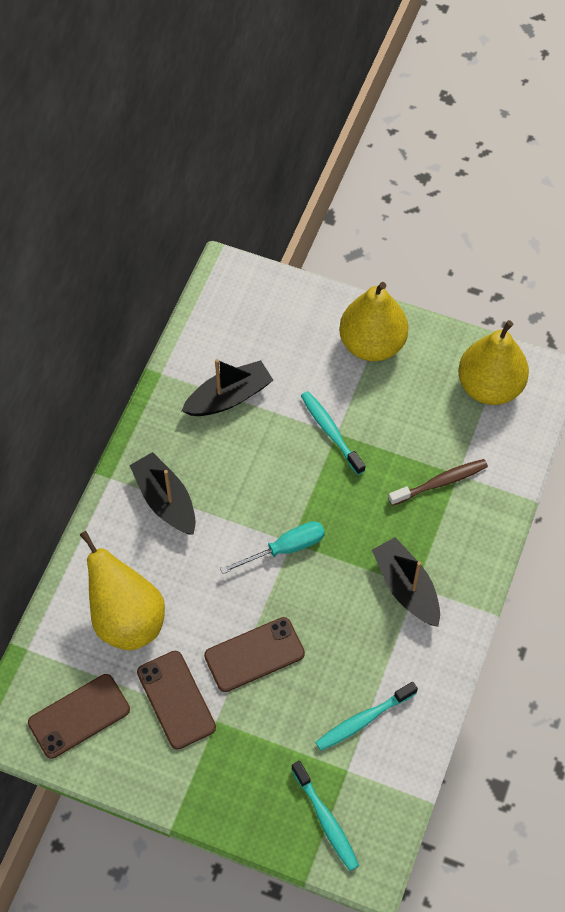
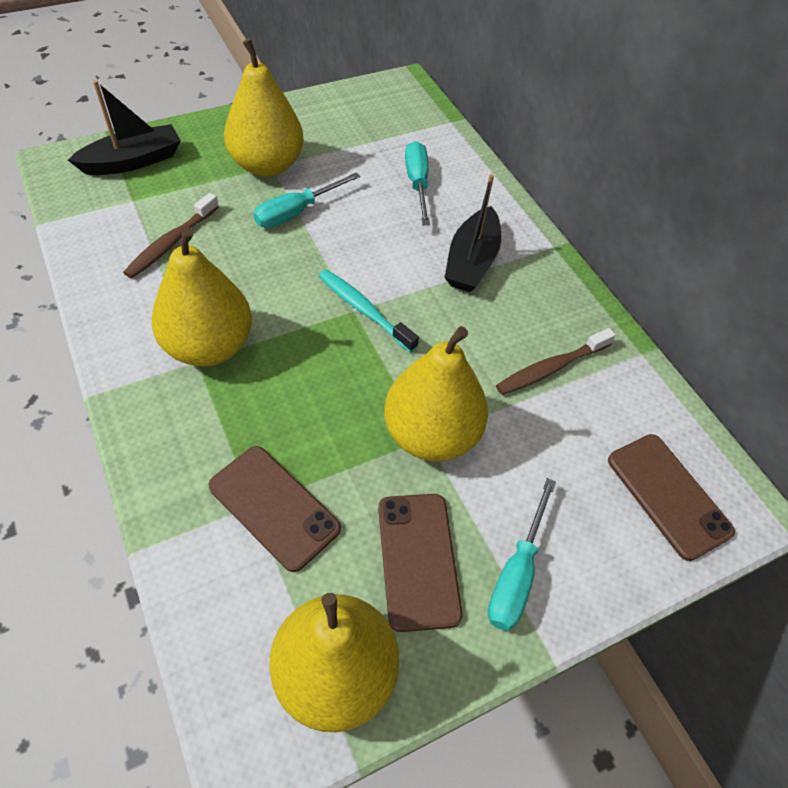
black boat: [129,452,196,535] [182,359,273,416] [372,537,440,627] = 3 -> [68,80,181,175] [444,174,501,292] = 2
brown toothbrush: [388,459,488,506] = 1 -> [123,193,219,278] [496,328,616,395] = 2
turquoise screwdriver: [220,521,325,574] = 1 -> [253,172,361,228] [405,141,430,225] [488,478,556,631] = 3
turquoise toothbrush: [291,761,359,871] [301,391,365,475] [315,682,418,751] = 3 -> [319,270,419,352] = 1
yellow pear: [80,531,165,650] [339,282,408,361] [458,320,529,405] = 3 -> [151,227,252,366] [224,38,304,177] [269,593,400,732] [384,326,488,461] = 4

